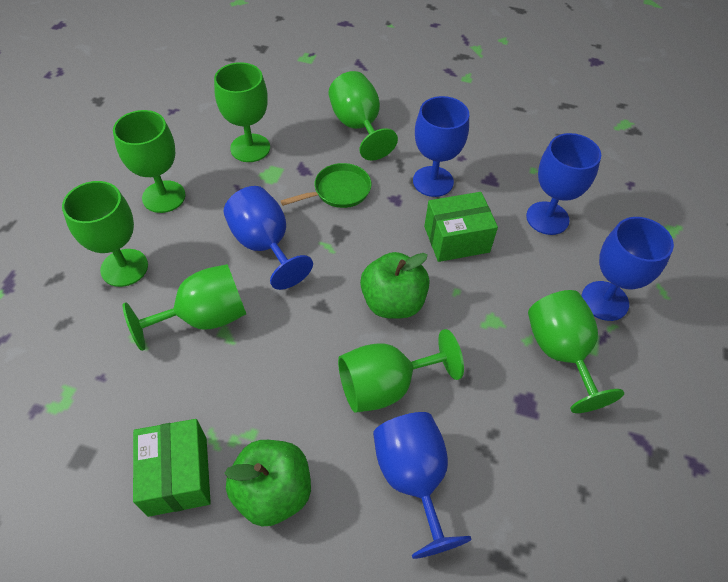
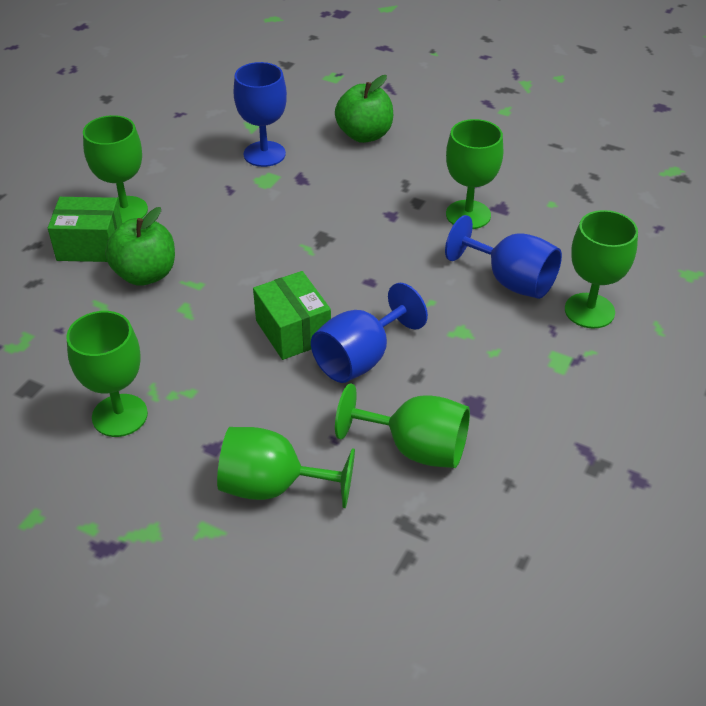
blue goblet: [224,186,313,290] [373,412,472,559] [413,96,469,197] [526,133,601,235] [582,217,674,321] = 5 -> [233,62,287,167] [311,283,428,383] [445,215,562,299] = 3
green goblet: [62,181,148,287] [113,110,186,213] [123,264,246,351] [214,62,270,162] [329,71,398,161] [338,329,464,413] [528,290,624,413] = 7 -> [66,311,148,437] [83,115,148,223] [217,427,355,508] [335,383,470,468] [446,119,503,229] [565,210,638,329] = 6
green pan: [281,163,372,208] = 1 -> none = 0

